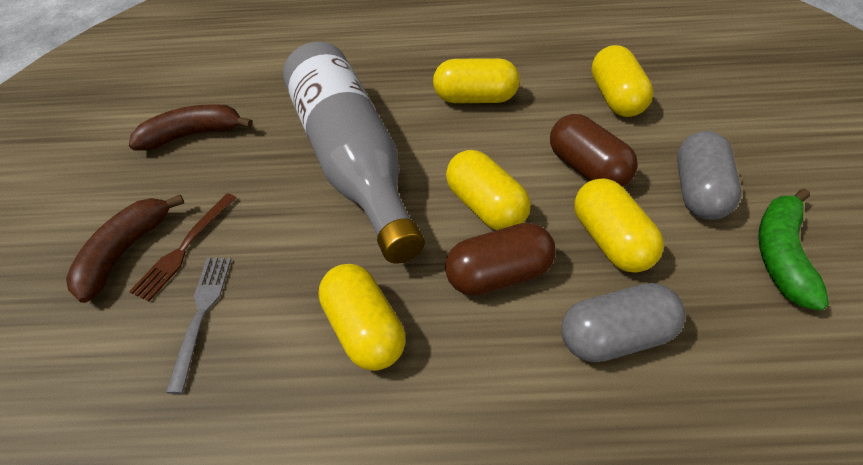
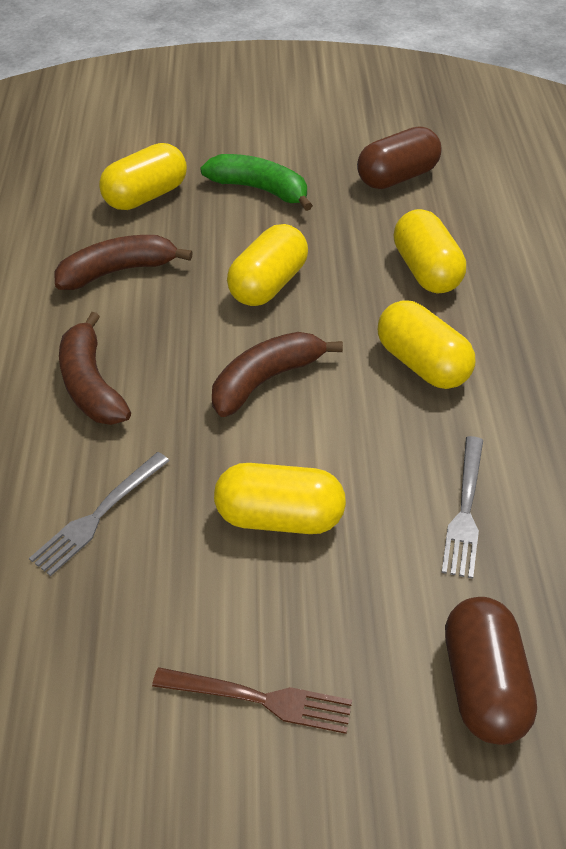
brown banana: [66,195,184,303] [129,104,253,151] = 2 -> [54,235,193,290] [59,312,131,425] [212,332,343,417] = 3
grey bottle: [283,42,425,264] = 1 -> none = 0
grey capsule: [561,283,685,362] [677,131,741,220] = 2 -> none = 0
grey fork: [166,258,231,394] = 1 -> [29,452,169,576] [442,436,483,579] = 2

